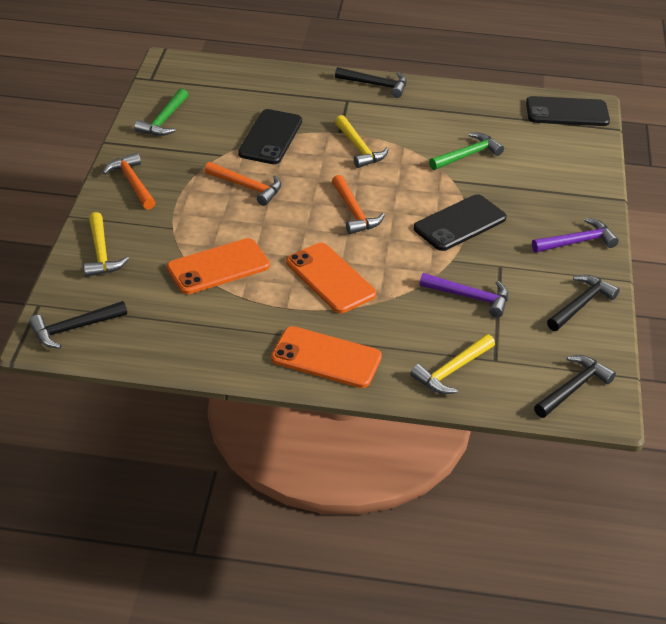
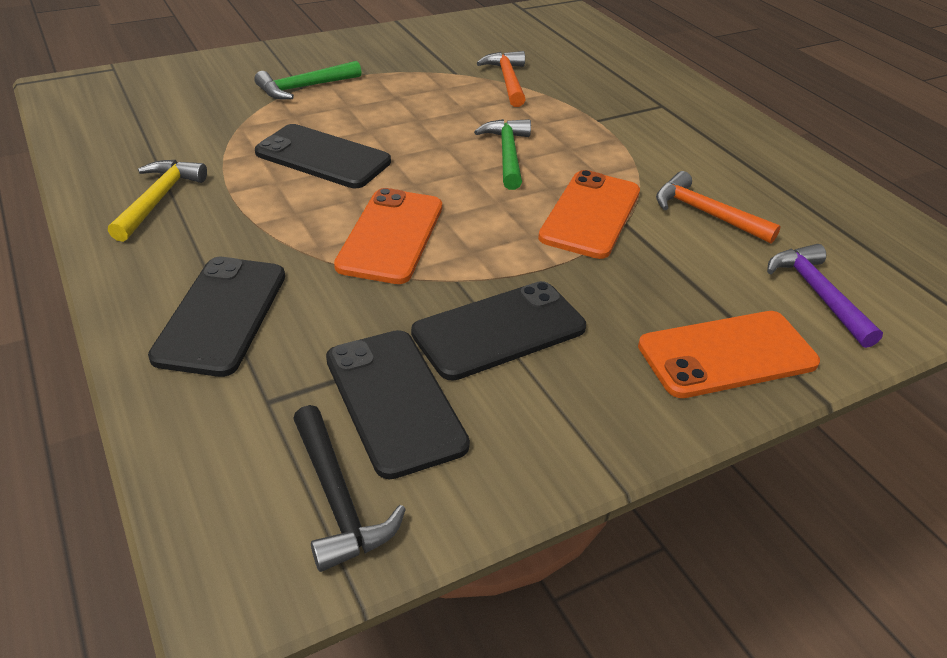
black hammer: [29,301,127,349] [335,67,407,98] [534,355,616,418] [547,275,620,331] = 4 -> [293,405,406,572] = 1
black phone: [238,109,302,164] [414,194,507,251] [526,96,610,126] = 3 -> [148,257,285,377] [255,124,391,188] [326,330,470,479] [411,281,586,381] = 4
orange hammer: [103,153,156,210] [204,162,281,206] [332,175,385,234] = 3 -> [477,51,526,107] [656,171,781,244] = 2
purple hammer: [419,273,508,318] [532,218,619,253] = 2 -> [767,244,883,348] = 1
yellow hammer: [84,212,129,277] [335,115,389,168] [410,334,495,394] = 3 -> [108,160,207,242] = 1

